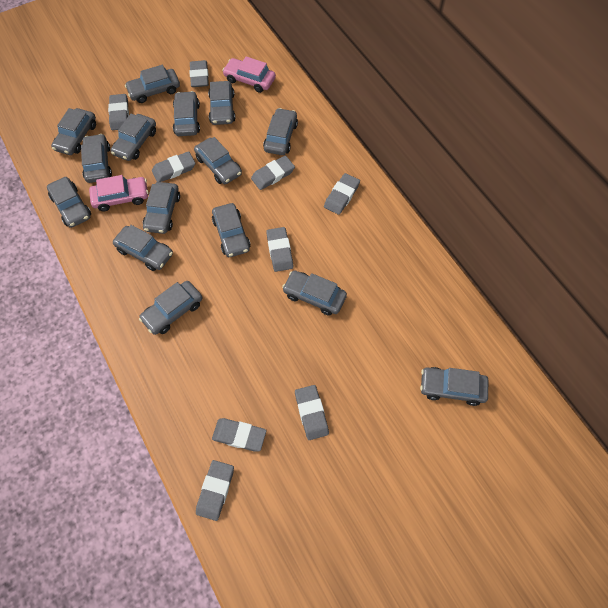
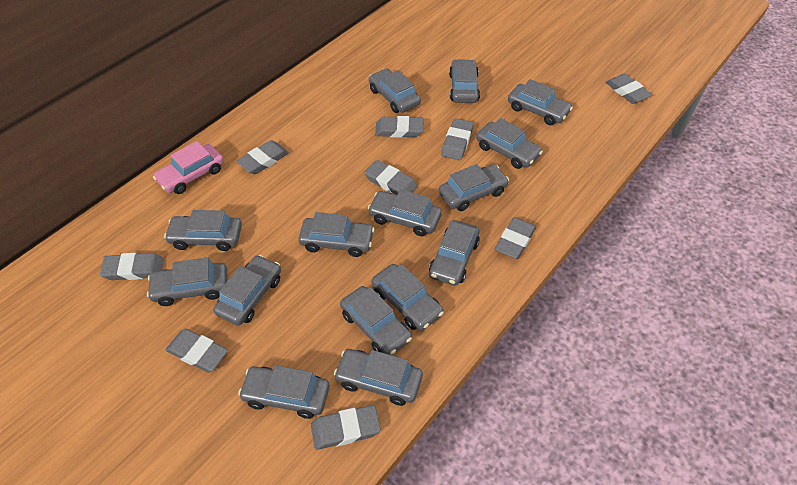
pink car: [89,175,149,211] [222,56,276,93] = 2 -> [153,141,224,194] = 1

